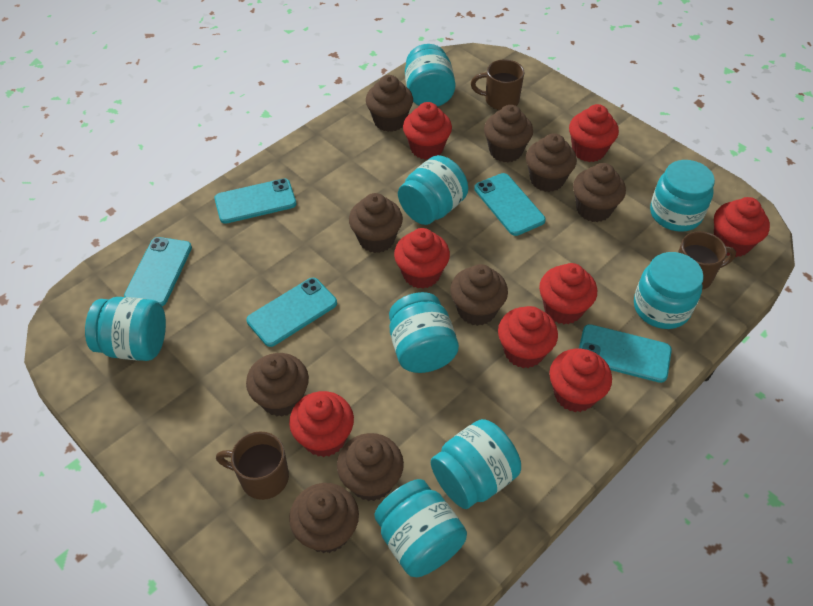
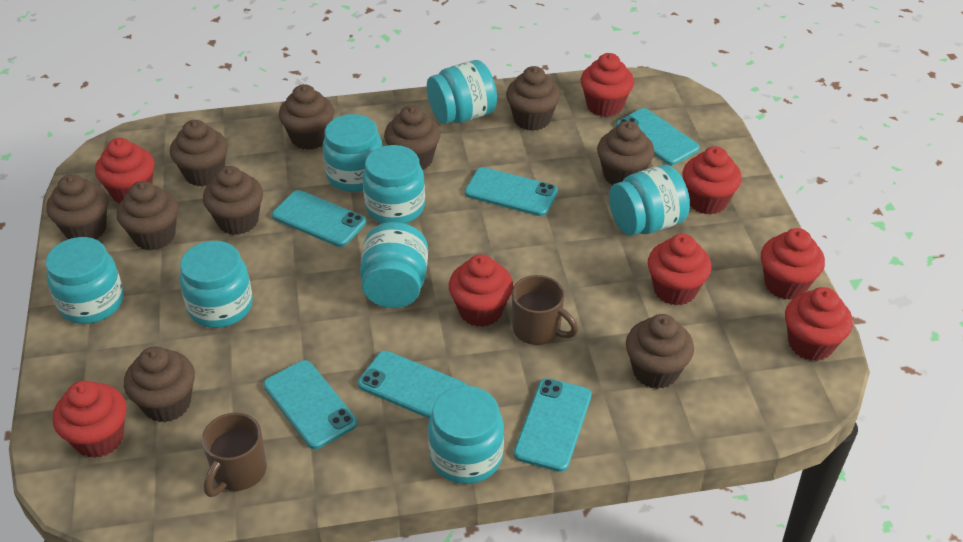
brown cupcake: [246,353,309,417] [289,483,359,553] [337,433,404,501] [349,193,403,253] [366,75,413,132] [450,264,508,326] [484,105,533,163] [526,133,577,192] [573,163,626,222] = 9 -> [46,174,108,239] [117,181,178,251] [124,346,195,422] [170,120,228,187] [203,166,263,235] [279,84,334,150] [384,105,441,170] [506,66,560,131] [597,121,655,185] [626,314,694,389] = 10
brown mug: [216,431,289,500] [471,59,524,110] [678,231,736,290] = 3 -> [202,413,267,497] [512,275,578,345] = 2
turquoise phone: [124,237,192,306] [214,178,296,224] [246,278,337,347] [474,173,546,236] [579,324,672,383] = 5 -> [263,360,357,449] [272,190,366,247] [358,351,467,419] [465,167,558,216] [514,378,591,472] [616,108,700,165] = 6

